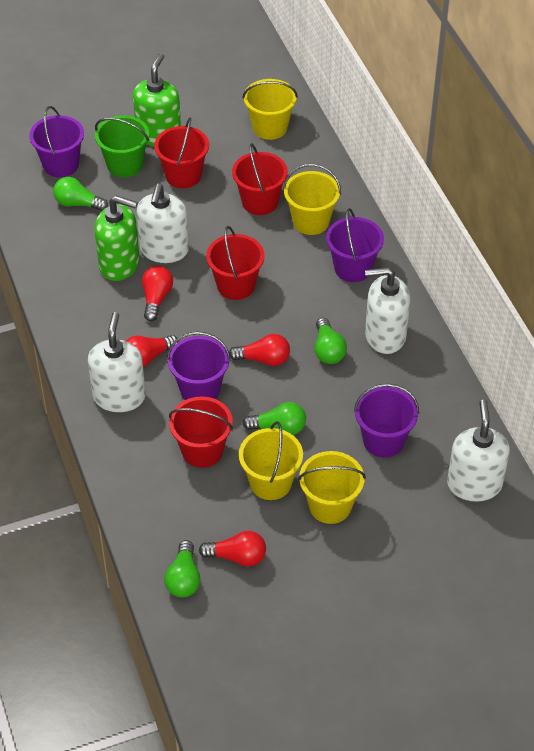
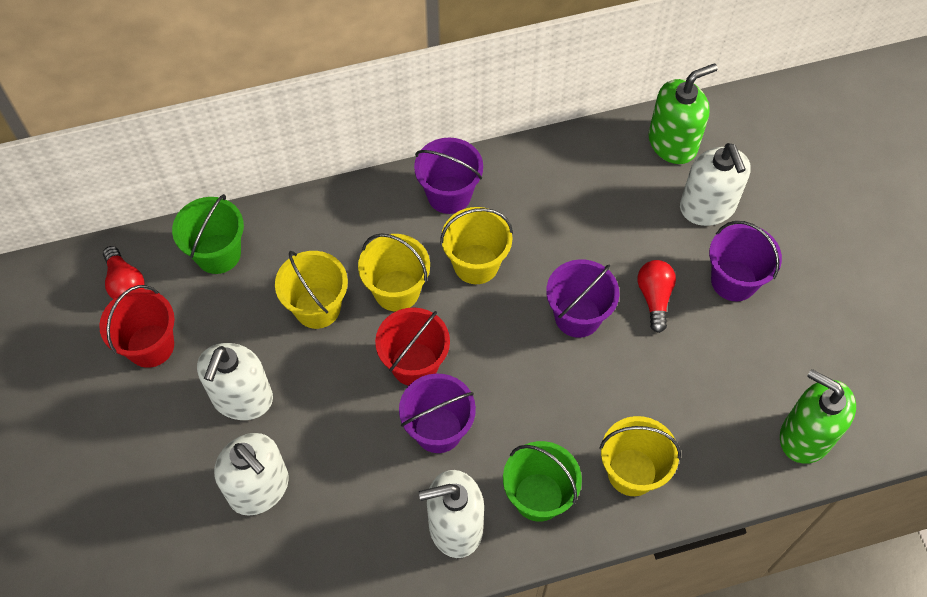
green bucket: [95,115,149,177] = 1 -> [172,194,244,274] [503,441,582,522] = 2
green light bulb: [53,177,108,211] [164,540,201,597] [242,402,306,435] [315,318,347,364] = 4 -> none = 0
red bucket: [154,117,209,188] [169,396,233,468] [206,226,265,300] [232,143,288,215] = 4 -> [99,285,174,368] [375,307,450,386] = 2
red light bulb: [126,335,179,367] [142,266,173,321] [199,531,266,566] [229,334,290,366] = 4 -> [103,246,144,299] [637,260,676,333] = 2

